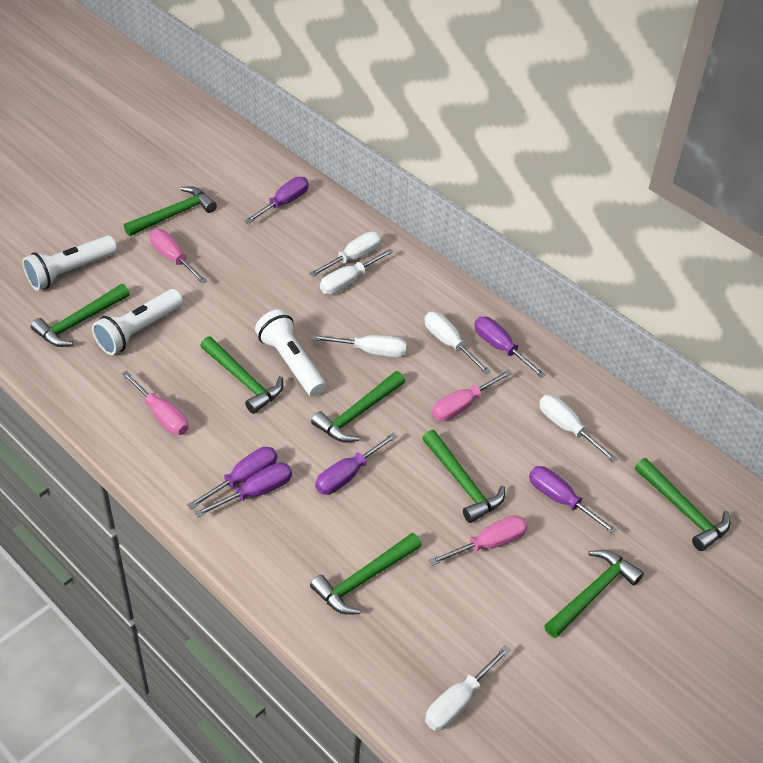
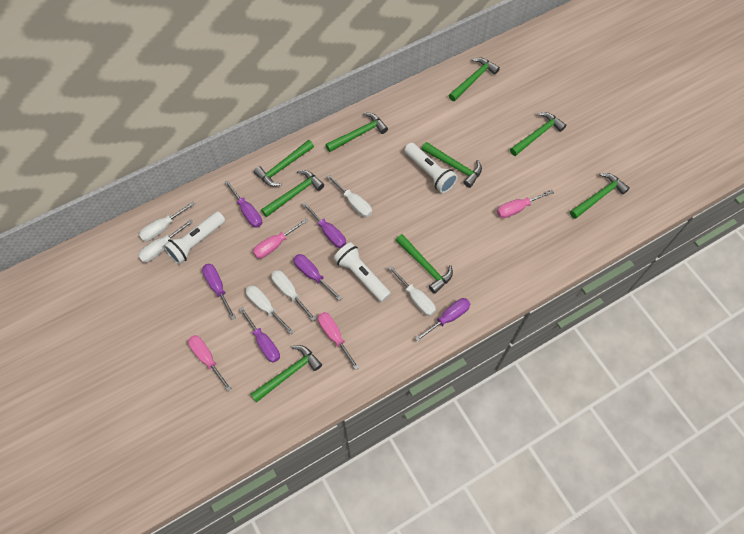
green hammer: [31,284,130,347] [124,187,217,236] [200,336,283,414] [310,533,422,615] [311,371,405,442] [422,430,505,523] [544,550,644,638] [635,458,730,551] = 8 -> [250,345,322,403] [254,140,314,186] [261,170,324,217] [326,113,388,152] [396,234,453,294] [422,142,482,188] [449,57,500,101] [510,112,566,156] [570,173,630,219] = 9

